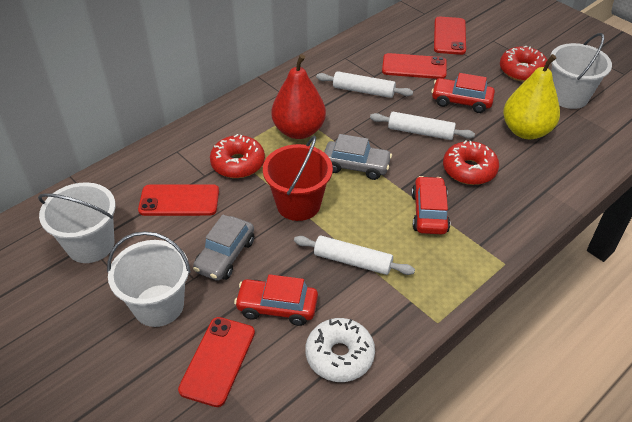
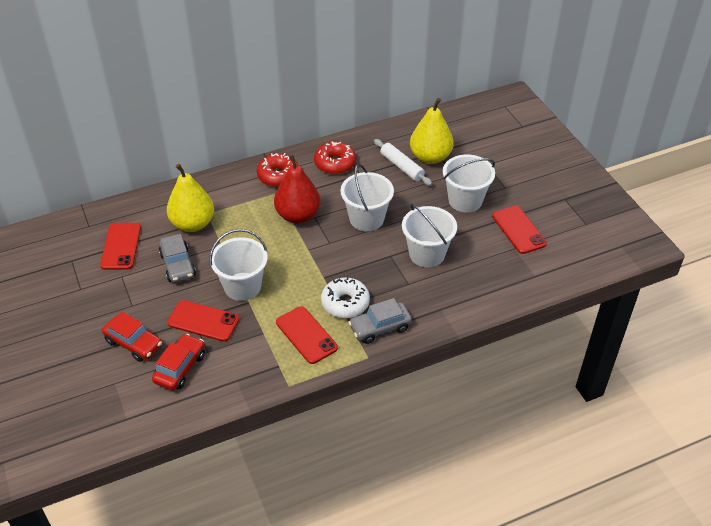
red bucket: [263,135,333,221] = 1 -> none = 0
red car: [234,274,318,326] [412,176,450,234] [431,73,495,113] = 3 -> [102,312,162,362] [152,334,205,390] = 2
red donut: [210,134,265,178] [443,141,499,185] [500,46,549,82] = 3 -> [257,153,298,187] [314,141,356,174] = 2
white bucket: [38,182,116,263] [107,231,191,327] [550,33,612,109] = 3 -> [209,229,268,301] [340,164,394,231] [402,203,457,268] [443,154,495,213] = 4
white rolling pin: [294,236,415,275] [316,71,413,98] [370,112,475,140] = 3 -> [374,139,432,186] = 1
yellow pear: [503,54,560,139] = 1 -> [167,164,214,232] [410,98,454,164] = 2

